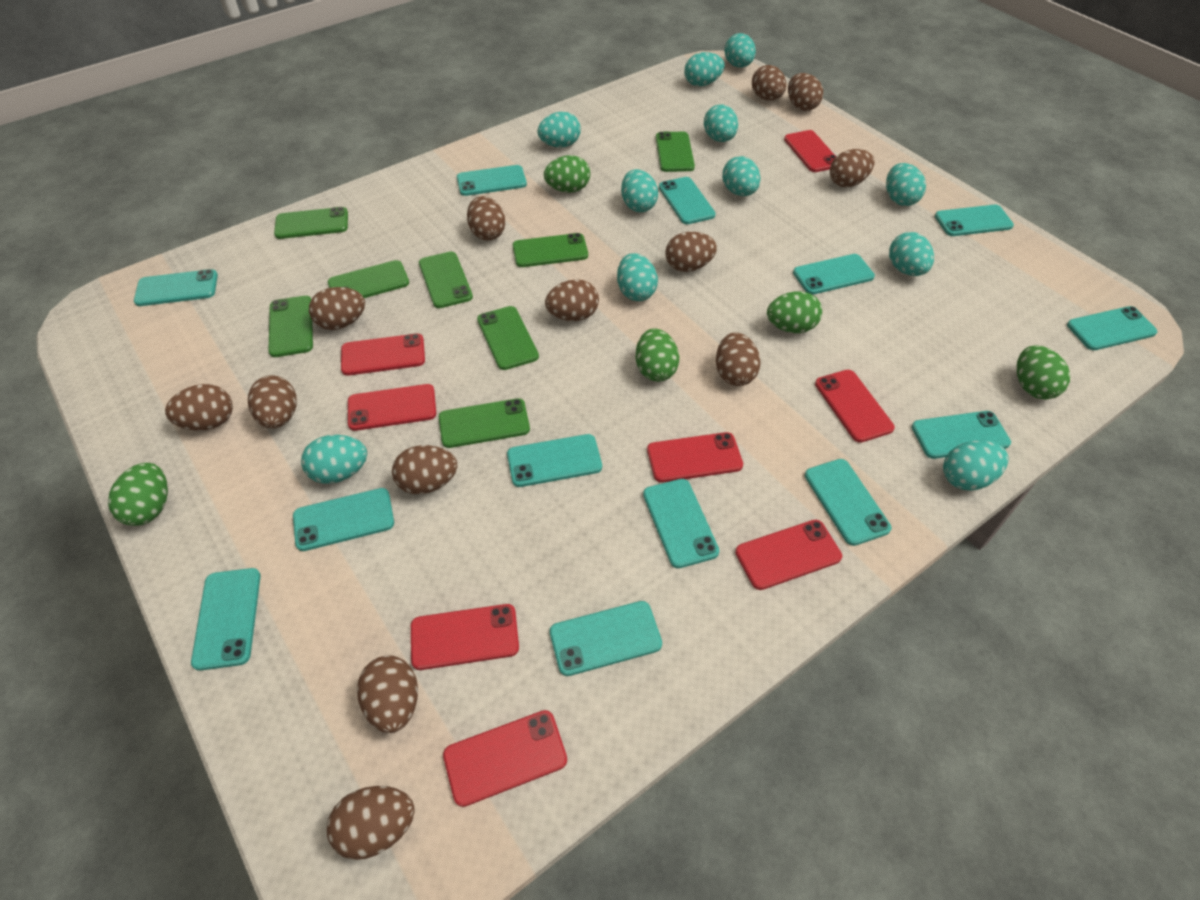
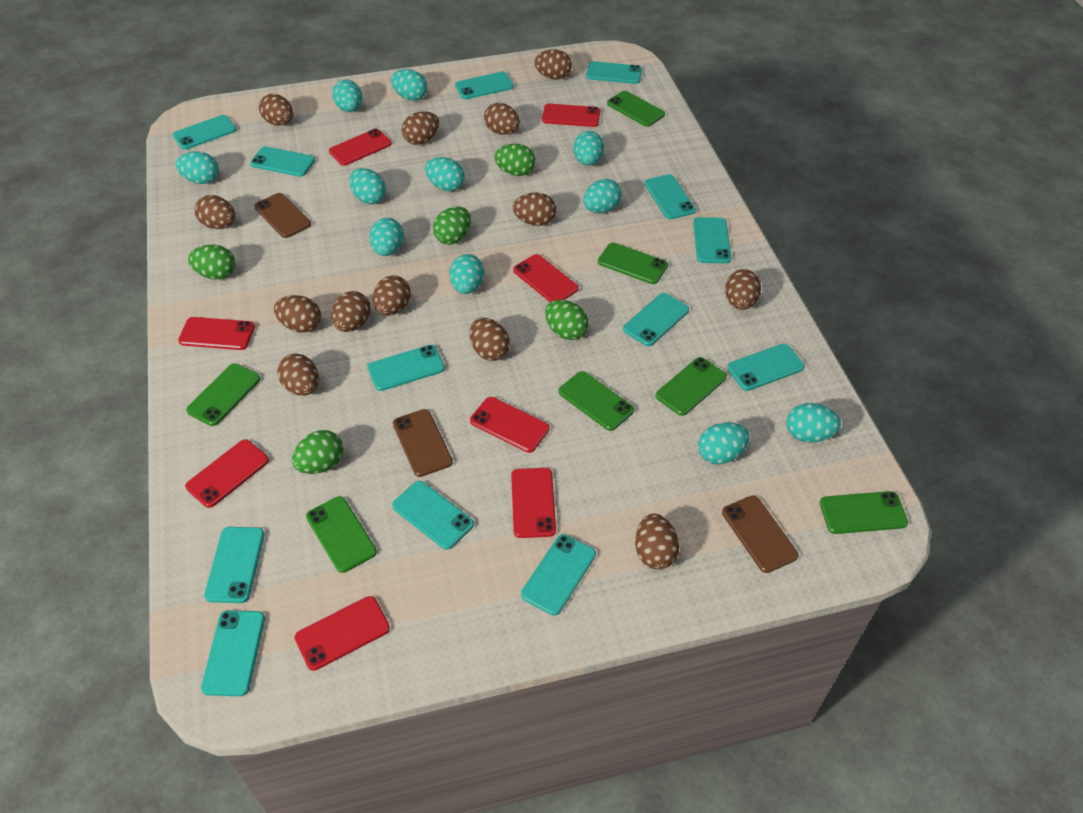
brown phone: none = 0 -> [254,193,311,238] [393,409,453,477] [722,495,798,573] = 3
green phone: [268,296,313,357] [274,207,348,239] [328,260,409,298] [419,252,473,308] [439,398,530,448] [477,306,539,370] [513,233,588,267] [656,132,695,172] = 8 -> [186,363,260,426] [306,496,377,573] [559,371,634,431] [598,242,668,284] [607,91,665,127] [656,357,727,416] [820,491,908,534] = 7

